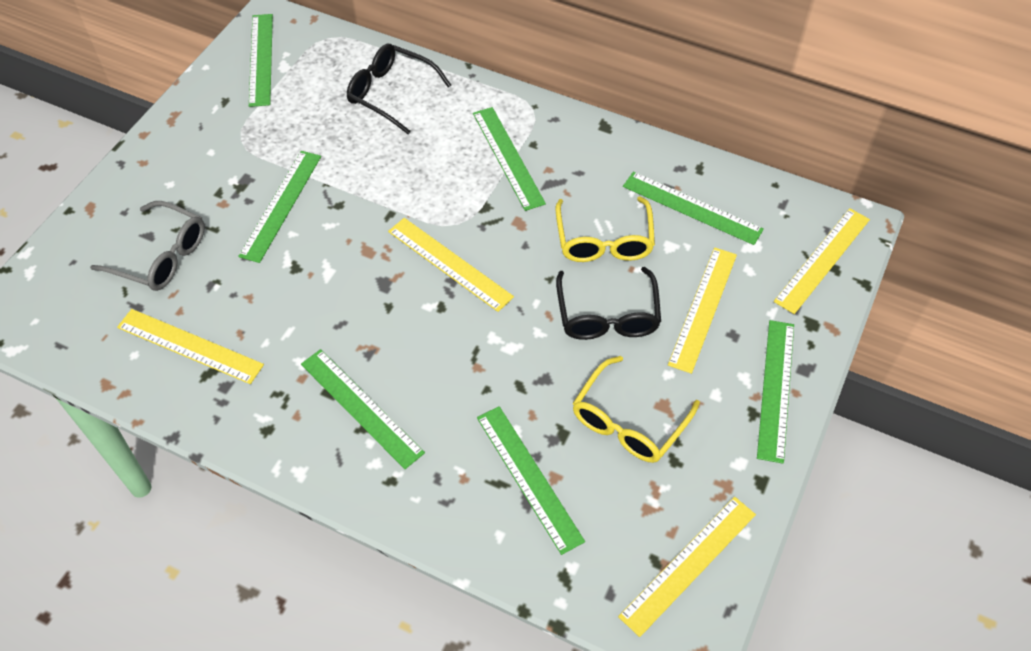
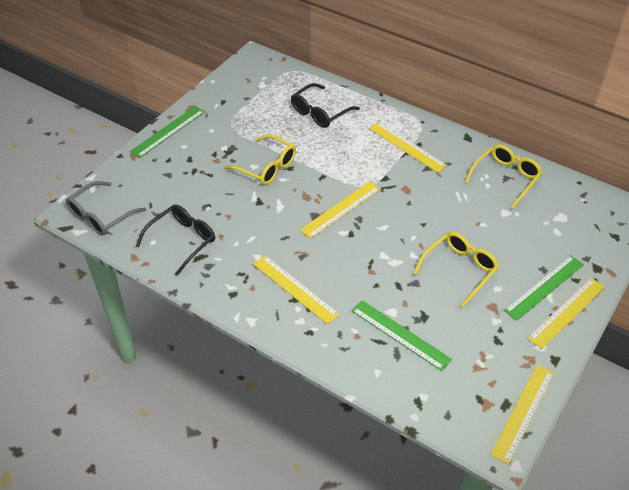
green ruler: [238,151,321,263] [249,14,273,107] [301,349,425,469] [473,107,546,211] [477,406,585,555] [623,172,764,245] [757,320,794,464] = 7 -> [130,106,205,158] [351,300,452,371] [504,255,584,321] = 3
yellow glasses: [556,196,655,262] [572,356,700,463] = 2 -> [224,134,296,185] [413,232,499,307] [465,144,543,208] = 3

